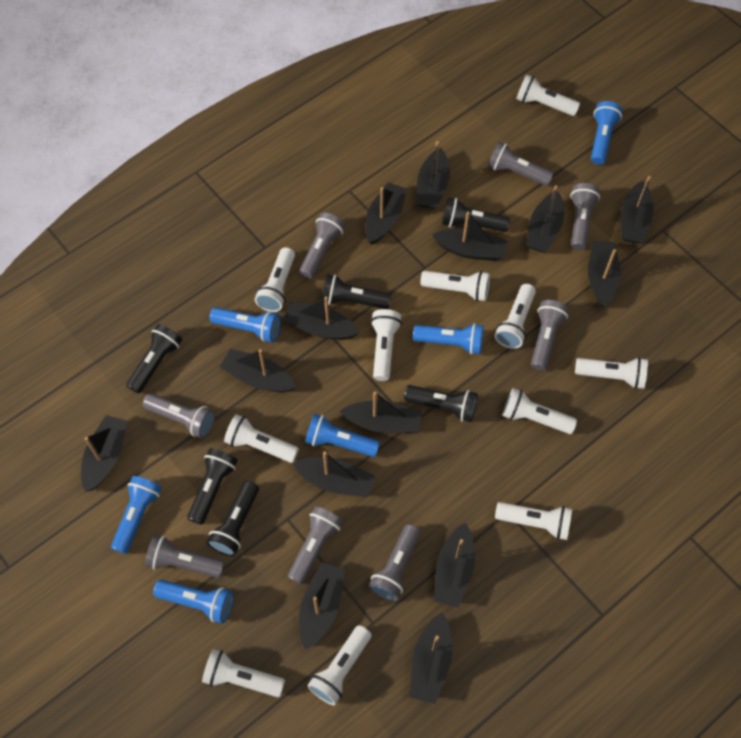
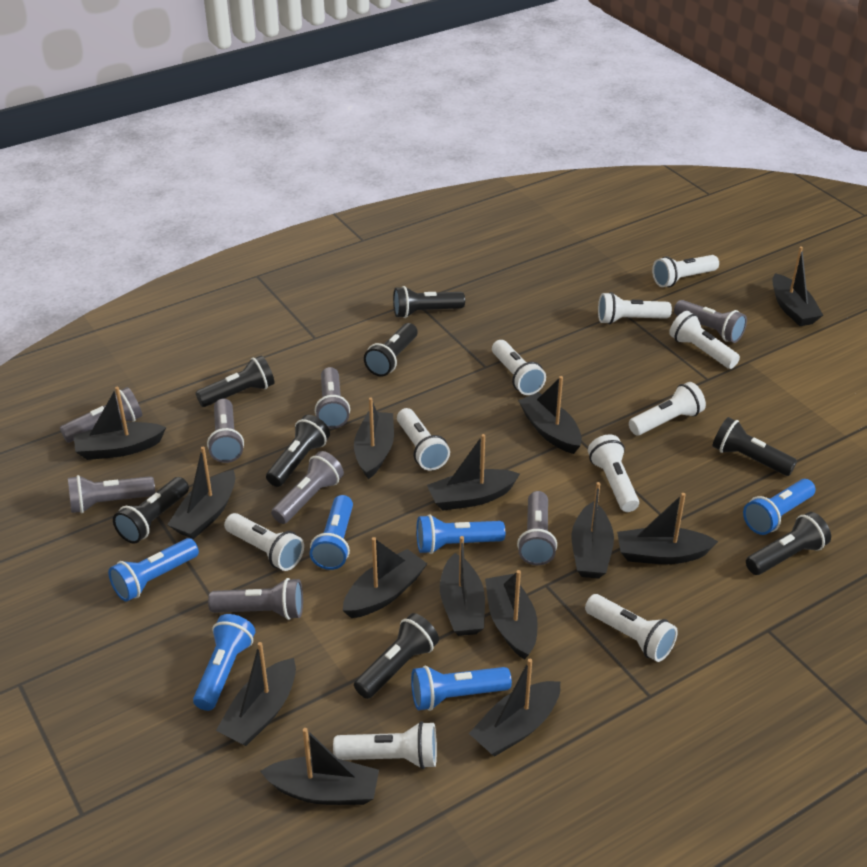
black flashlight: [126,324,182,394] [187,448,238,525] [207,481,259,556] [322,274,391,309] [404,385,478,422] [442,197,510,232] = 6 -> [113,477,189,543] [196,355,274,407] [266,415,330,487] [354,613,439,699] [364,323,418,376] [393,286,465,318] [712,417,797,476] [746,512,831,575] = 8
white flashlight: [202,649,285,697] [224,414,299,463] [255,247,295,312] [307,625,372,705] [371,309,402,381] [421,271,490,301] [495,284,536,349] [495,502,572,540] [502,388,577,434] [516,74,580,116] [575,357,648,389] = 11 -> [224,513,304,571] [333,721,437,769] [397,408,450,471] [492,340,546,395] [585,594,678,662] [588,434,639,512] [598,292,672,324] [629,382,706,435] [652,255,719,287] [669,311,740,369] = 10

